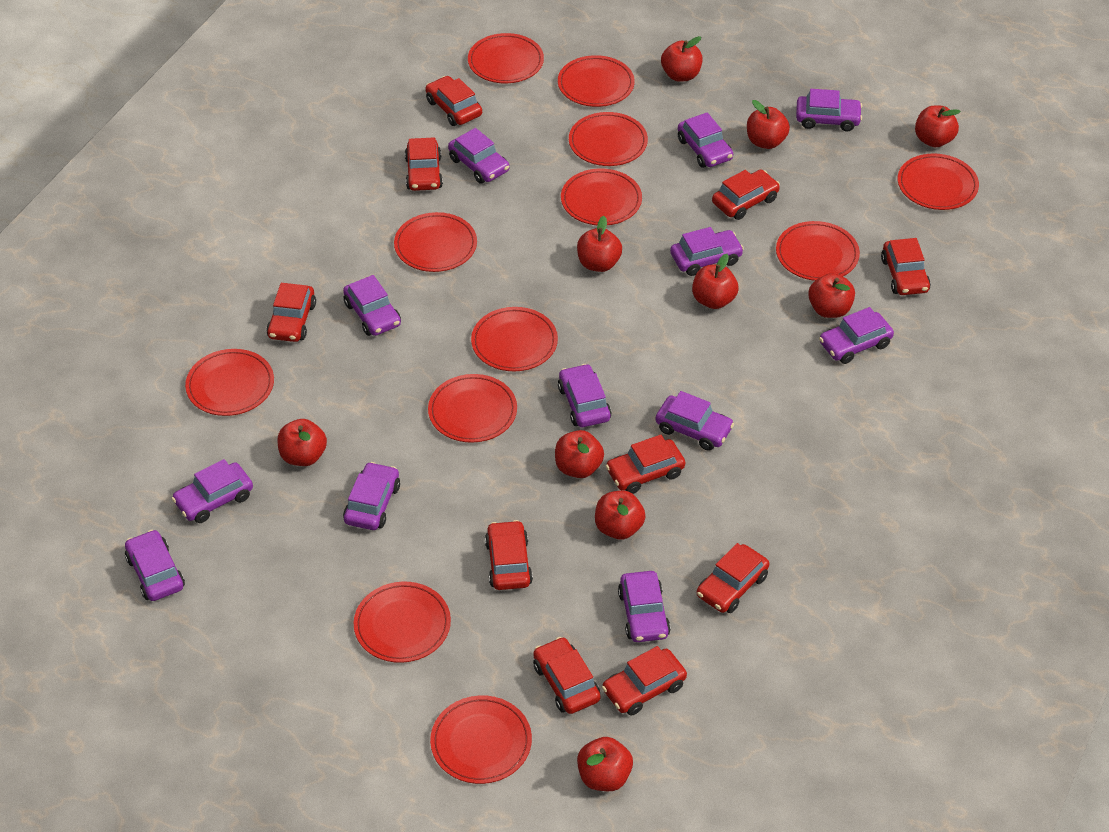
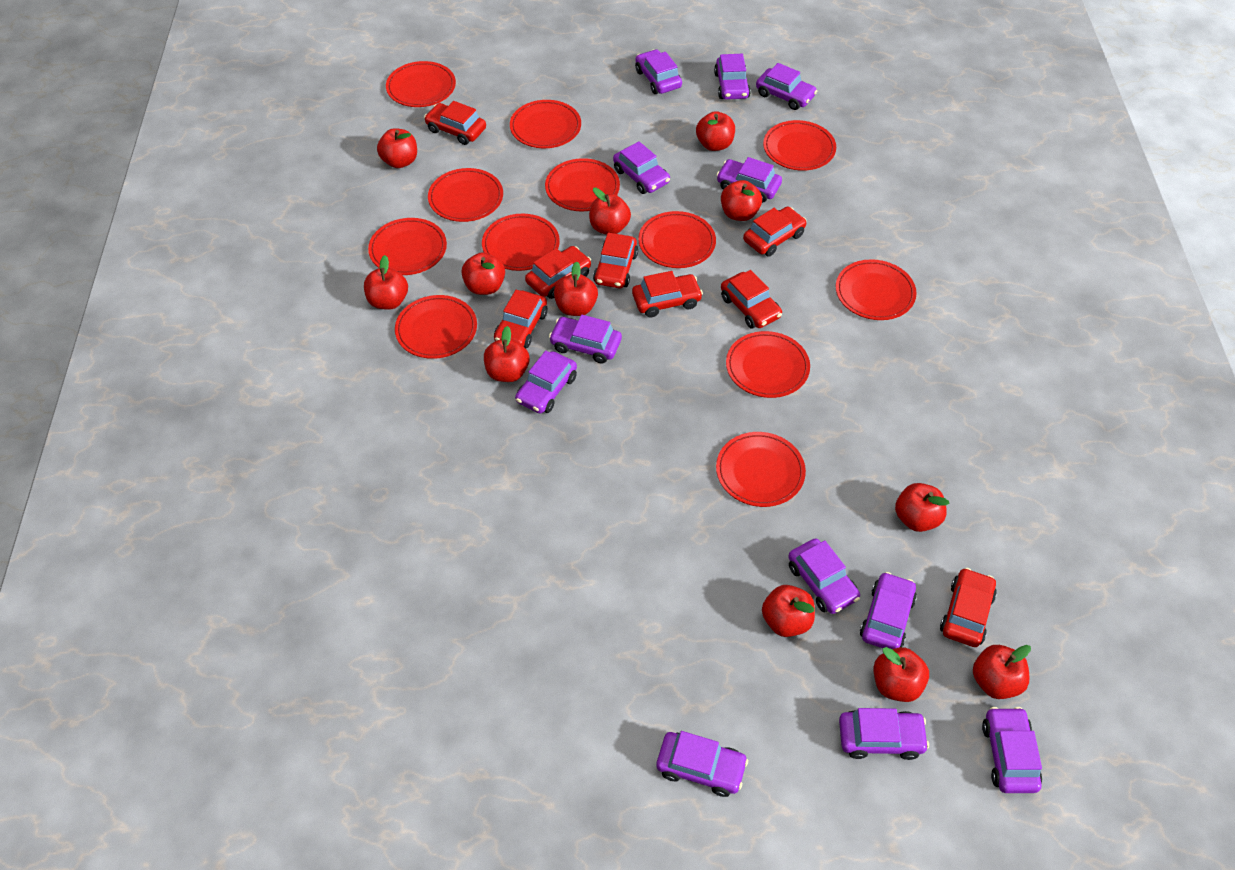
red apple: [277,419,327,466] [555,430,604,478] [577,216,622,272] [577,737,633,791] [595,490,645,540] [661,36,703,82] [692,254,738,309] [747,100,790,149] [808,273,855,318] [915,105,961,147] = 10 -> [364,255,408,310] [377,128,417,168] [461,252,505,295] [484,326,529,382] [554,262,598,316] [589,188,631,235] [696,111,735,151] [721,180,762,221] [762,585,815,637] [873,647,929,702] [895,483,949,532] [973,645,1031,699] = 12
red car: [266,283,316,342] [405,137,443,191] [425,76,482,126] [485,520,533,590] [533,637,600,714] [602,646,687,716] [606,435,685,494] [697,543,769,613] [712,170,780,220] [881,238,931,295] = 10 -> [424,101,486,145] [494,290,548,348] [525,246,591,299] [593,233,638,288] [632,271,703,318] [721,270,782,329] [743,206,807,257] [940,568,997,647] = 8

